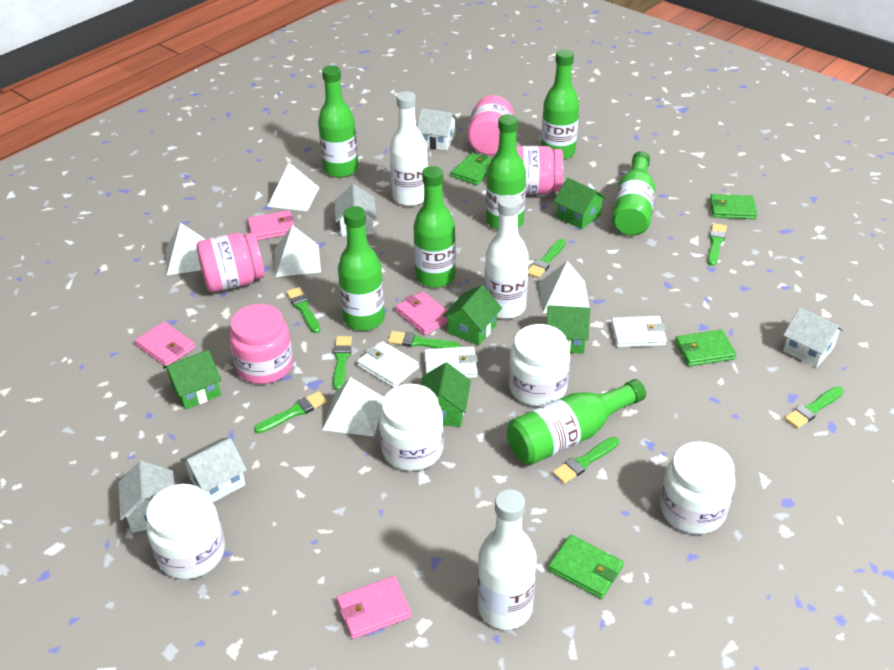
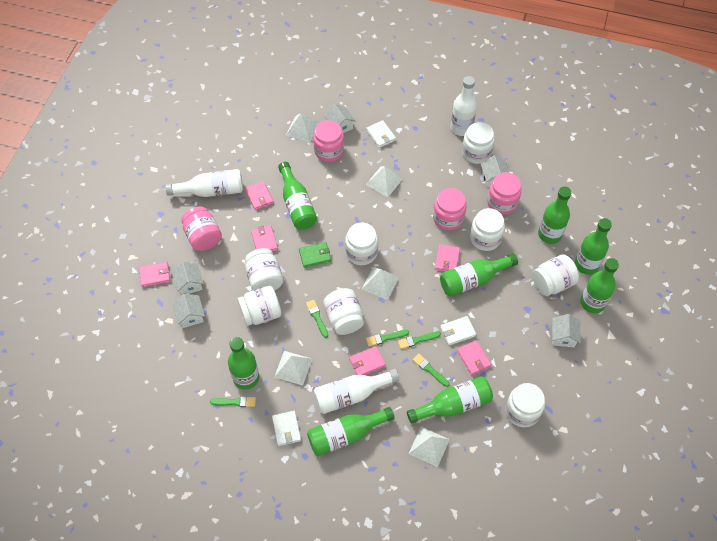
green bottle: [318,65,358,178] [338,206,385,331] [413,166,456,288] [486,114,526,230] [507,379,646,465] [541,49,579,160] [612,151,655,236] = 7 -> [228,337,259,390] [278,162,317,230] [307,407,395,456] [407,376,493,424] [440,253,518,296] [538,187,572,244] [575,218,612,275] [580,258,619,313] = 8
green brush: [254,391,327,433] [286,287,321,333] [333,336,352,390] [388,331,461,349] [528,239,566,278] [553,437,619,484] [708,223,727,266] [785,386,843,429] = 8 -> [210,396,256,407] [306,300,328,338] [366,330,409,347] [398,331,441,349] [413,354,450,387] = 5
green house: [163,350,221,410] [421,362,471,427] [442,285,502,346] [546,305,590,354] [554,178,607,229] = 5 -> none = 0
green wallet: [451,153,492,185] [548,535,624,599] [675,330,737,367] [710,194,757,219] = 4 -> [299,242,331,268] = 1
pink wallet: [135,322,195,366] [247,210,295,240] [337,576,412,639] [396,291,448,335] = 4 -> [139,262,170,287] [245,181,274,210] [251,225,278,251] [349,346,386,375] [435,244,460,272] [457,340,491,375] = 6
white jar: [146,484,225,579] [379,384,444,471] [509,324,570,406] [660,441,735,534] = 4 -> [237,285,282,326] [245,248,283,291] [323,288,364,335] [345,223,378,265] [462,122,495,164] [470,208,505,251] [505,383,545,427] [532,254,579,296] = 8

